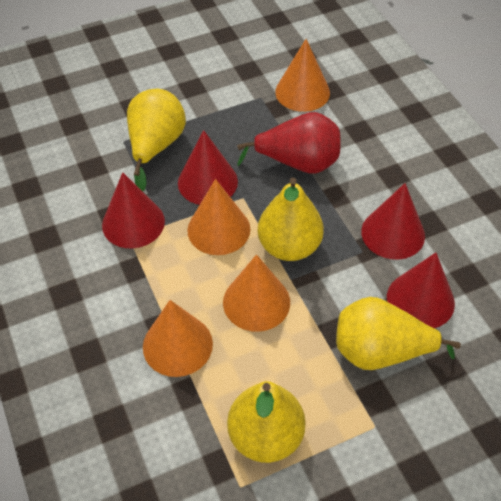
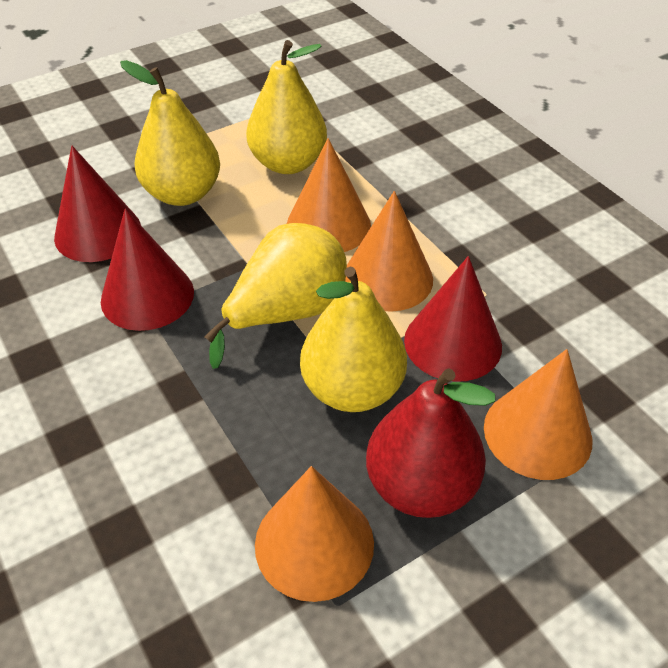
red cone: [102,172,165,248] [178,130,238,205] [361,183,425,260] [387,252,455,328] = 4 -> [54,146,141,262] [101,209,194,331] [404,256,502,382] = 3

